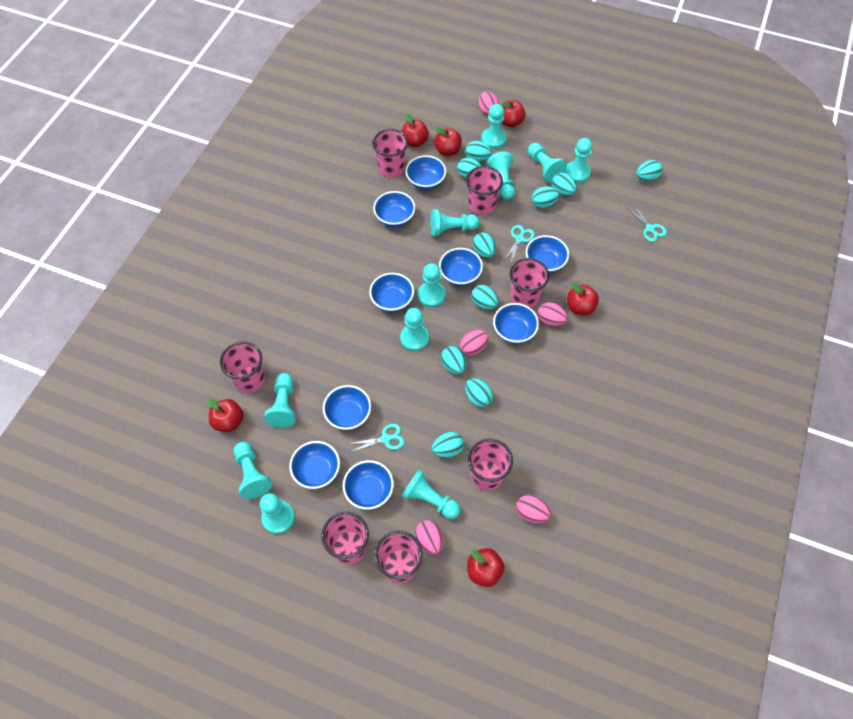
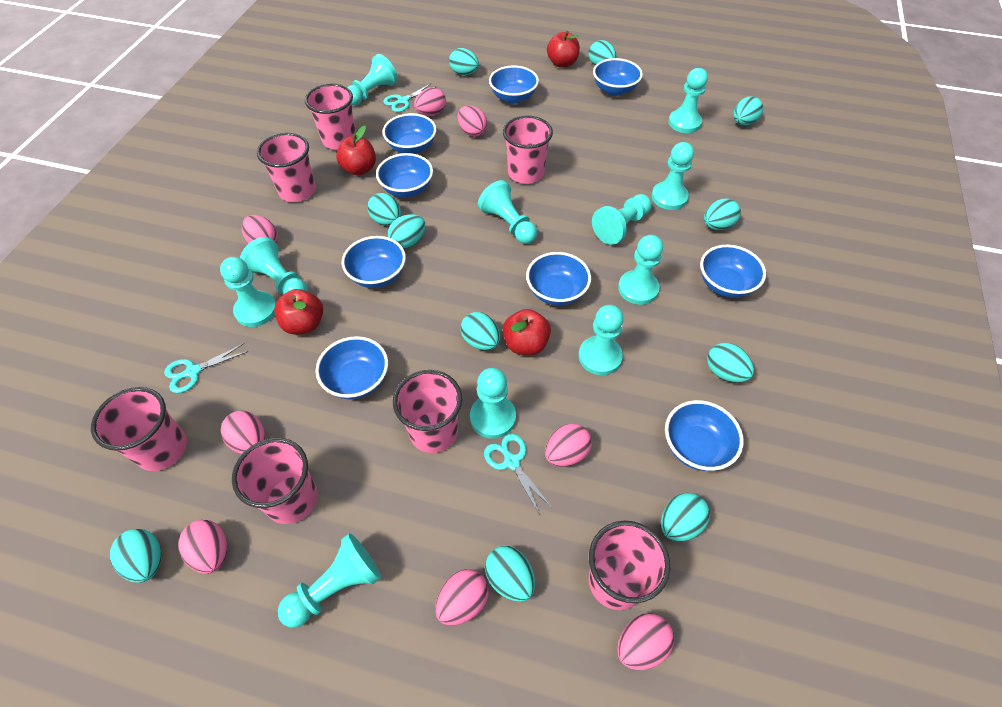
pink egg: [415,520,443,554] [459,330,488,356] [479,91,499,116] [517,495,550,523] [538,302,568,326] = 5 -> [178,520,227,574] [220,411,265,454] [242,215,278,243] [414,88,446,116] [435,569,489,625] [458,106,488,137] [545,424,592,467] [617,613,674,670] = 8
red apple: [207,399,244,432] [401,113,429,147] [434,127,462,156] [467,548,505,587] [501,100,526,128] [567,283,599,315] = 6 -> [274,289,323,335] [336,126,376,175] [503,309,551,355] [547,31,580,68] = 4
turquoise egg: [432,432,464,458] [441,346,466,374] [457,158,482,179] [465,141,492,162] [465,378,493,407] [471,285,499,310] [473,233,496,258] [532,186,560,208] [552,173,577,196] [636,160,663,182] = 10 -> [110,529,162,583] [367,193,401,226] [387,214,425,249] [449,48,479,75] [460,312,500,350] [485,546,535,602] [589,40,616,65] [661,493,710,542] [704,198,741,230] [707,343,754,383] [733,96,763,125] = 11

